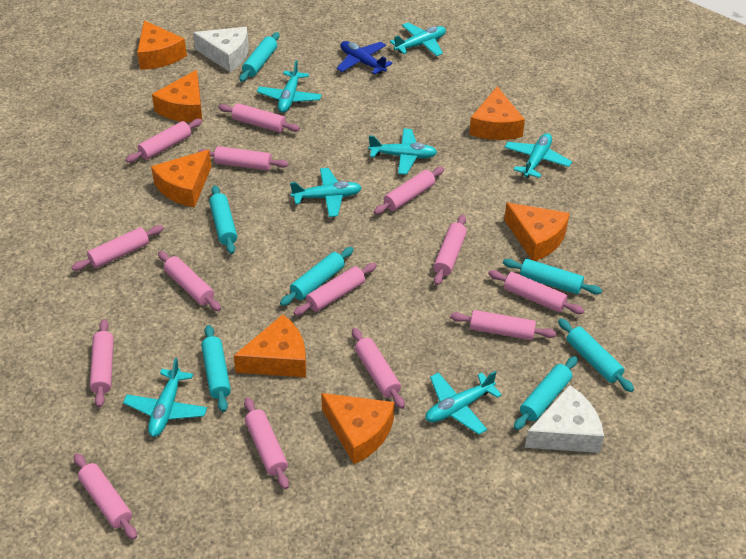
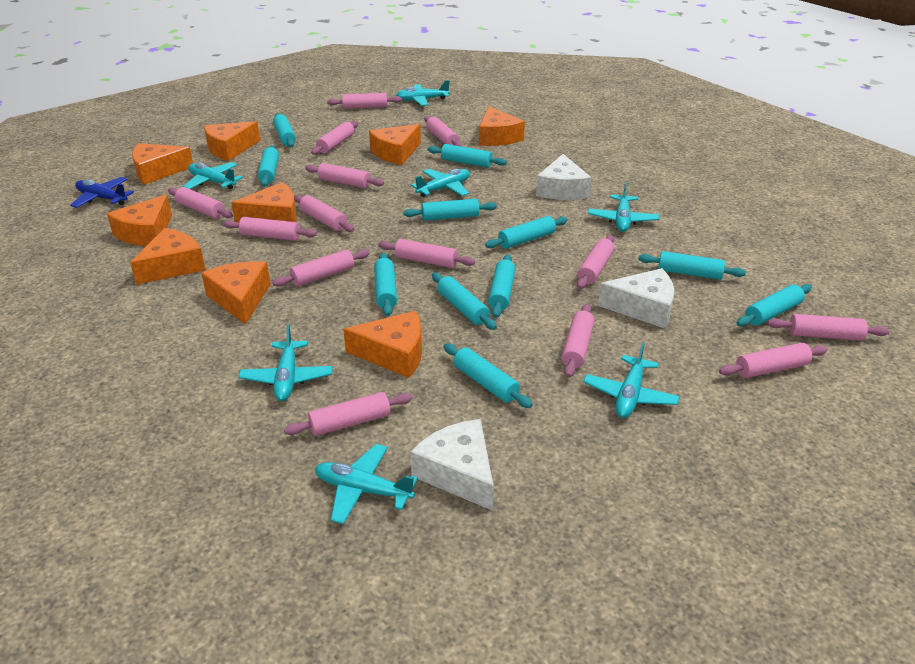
orange cheese: [137,20,187,70] [151,150,212,207] [152,70,203,122] [234,314,306,377] [321,393,394,464] [469,86,525,140] [504,202,570,261] = 7 -> [107,195,172,246] [130,228,206,285] [132,143,193,185] [201,261,271,325] [204,121,260,161] [231,182,297,223] [343,311,422,378] [369,124,421,165] [479,106,525,146] = 9
turquoise rolling pin: [201,325,231,412] [209,185,237,254] [239,32,279,82] [280,247,354,306] [503,259,602,295] [514,356,578,430] [558,318,634,392] = 7 -> [258,145,279,187] [273,113,296,147] [374,253,397,316] [403,199,497,221] [428,144,507,168] [432,273,497,330] [443,343,533,408] [485,216,568,249] [488,254,515,318] [638,251,746,280] [736,284,812,327] = 11
white cheese: [193,27,249,72] [525,385,604,453] = 2 -> [411,419,494,511] [536,154,592,200] [598,268,674,329] = 3

